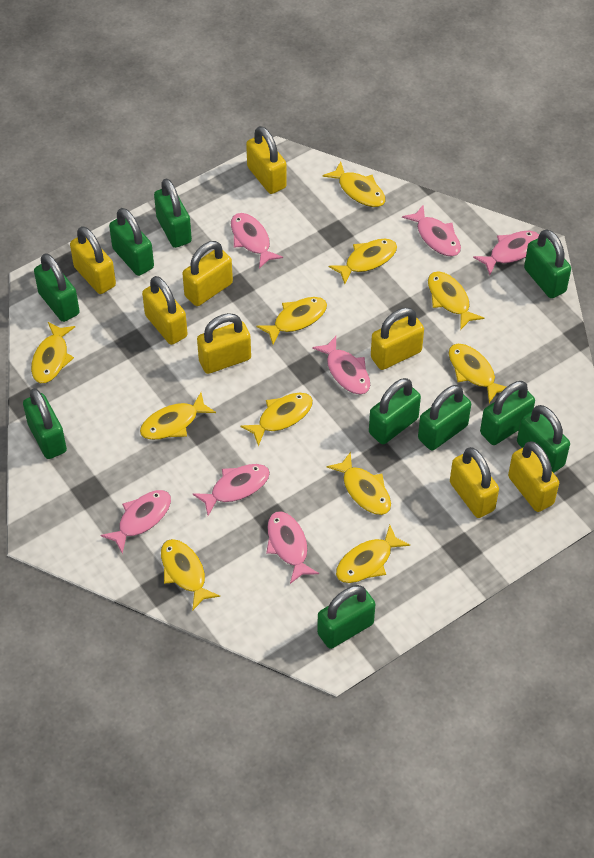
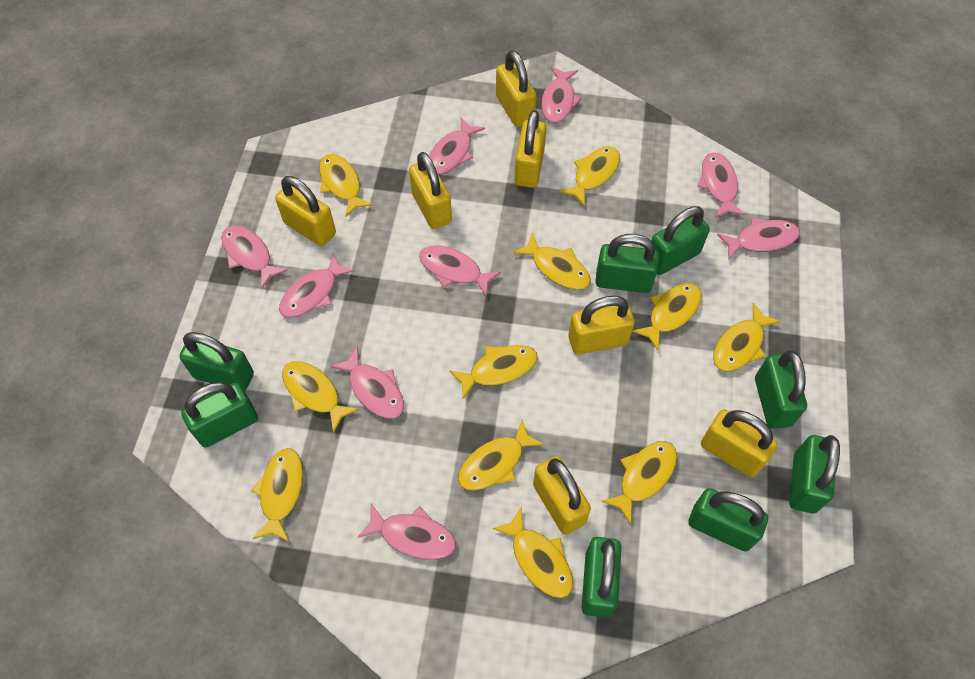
green padlock: [23,388,67,459] [34,253,80,322] [109,208,154,276] [154,178,192,248] [317,585,375,649] [369,378,421,444] [418,385,471,451] [480,381,535,445] [517,405,570,473] [524,229,571,298] = 10 -> [179,332,254,391] [181,382,258,448] [581,537,621,618] [595,234,659,293] [651,206,710,275] [688,488,768,551] [755,350,807,429] [789,435,840,513] = 8
pink fish: [100,490,171,554] [192,464,270,516] [231,213,283,269] [266,511,319,584] [312,336,370,394] [402,205,461,256] [473,231,539,275] = 7 -> [222,226,288,288] [279,253,355,317] [331,347,404,419] [358,504,456,560] [419,246,501,296] [429,117,485,175] [541,66,582,123] [697,152,746,218] [717,218,800,259] = 9
yellow padlock: [70,226,116,294] [142,276,188,345] [182,241,233,306] [197,313,251,374] [246,126,287,194] [371,308,424,370] [450,447,499,518] [508,441,559,512] = 8 -> [275,176,336,246] [409,152,452,229] [496,50,536,127] [514,110,546,188] [533,456,591,535] [568,296,635,355] [701,409,777,477] = 7

